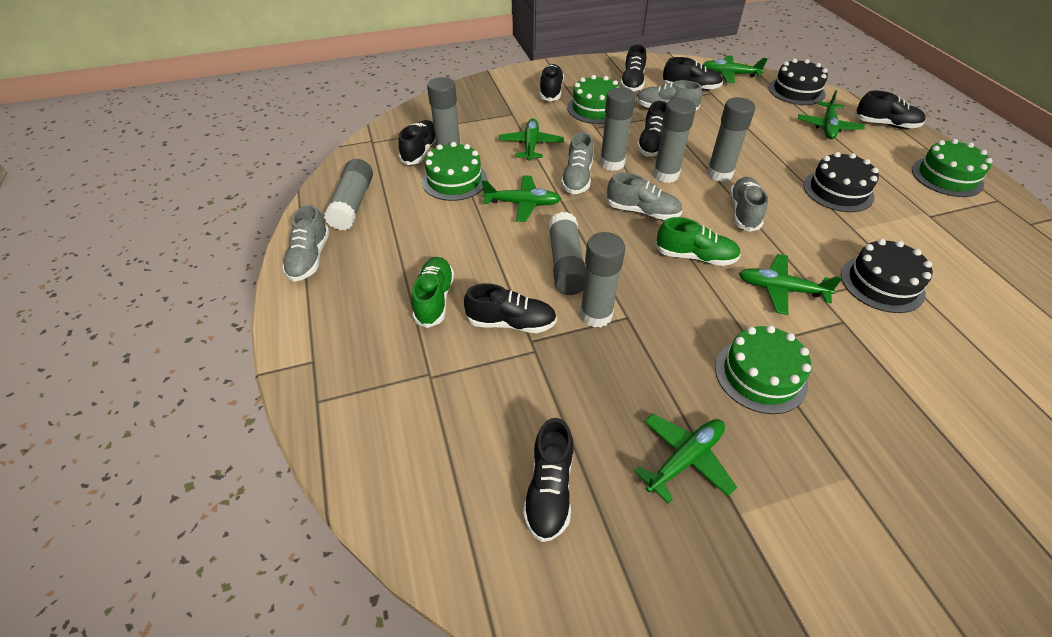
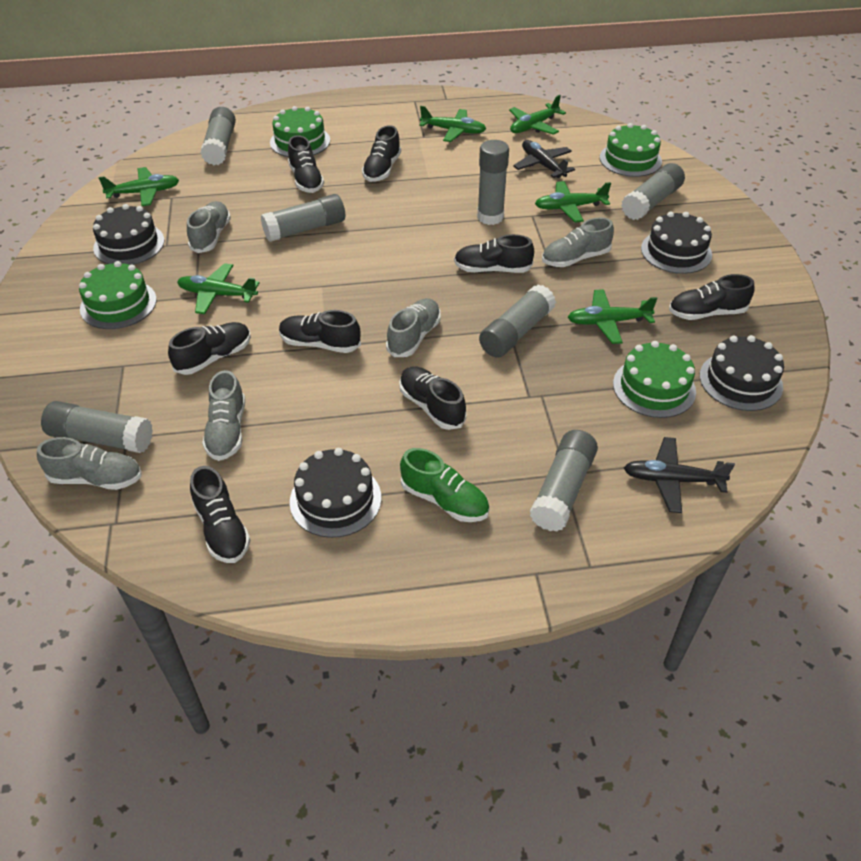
black cake: [769,59,828,105] [803,152,879,212] [841,239,933,313] = 3 -> [93,204,164,265] [290,448,381,538] [641,211,712,274] [700,335,784,411] = 4
black plane: none = 0 -> [513,140,575,178] [624,437,735,513] = 2
green shoe: [411,257,454,328] [655,217,741,266] = 2 -> [400,448,490,522] = 1

